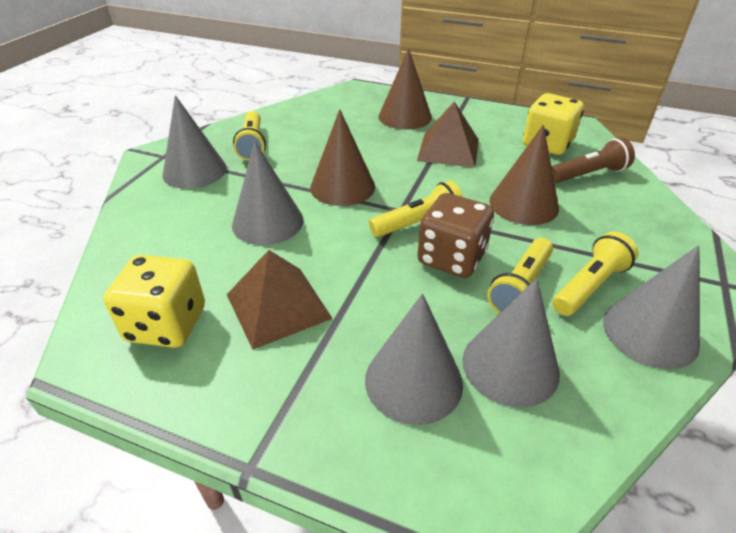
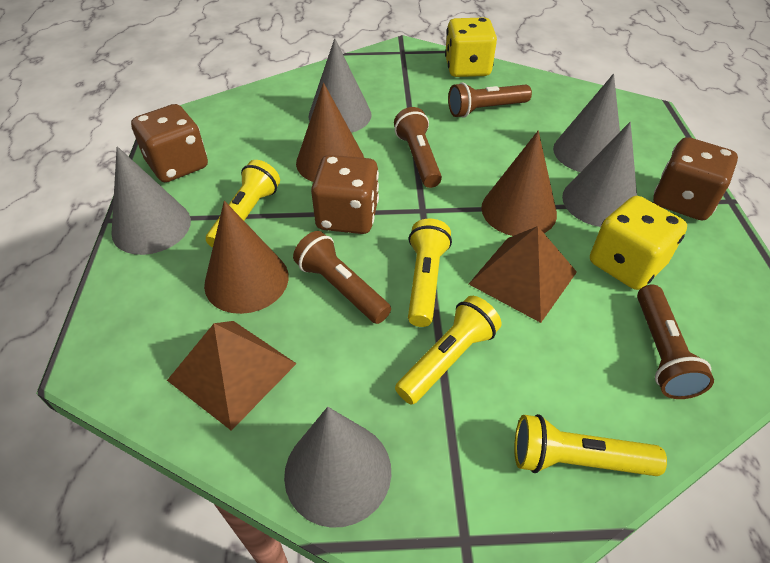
brown dice: [417,193,494,278] = 1 -> [131,104,208,182] [311,155,379,234] [653,137,738,221] = 3
brown flashlight: [551,138,635,183] = 1 -> [293,231,391,324] [394,107,442,188] [448,82,532,118] [637,284,714,399] = 4

